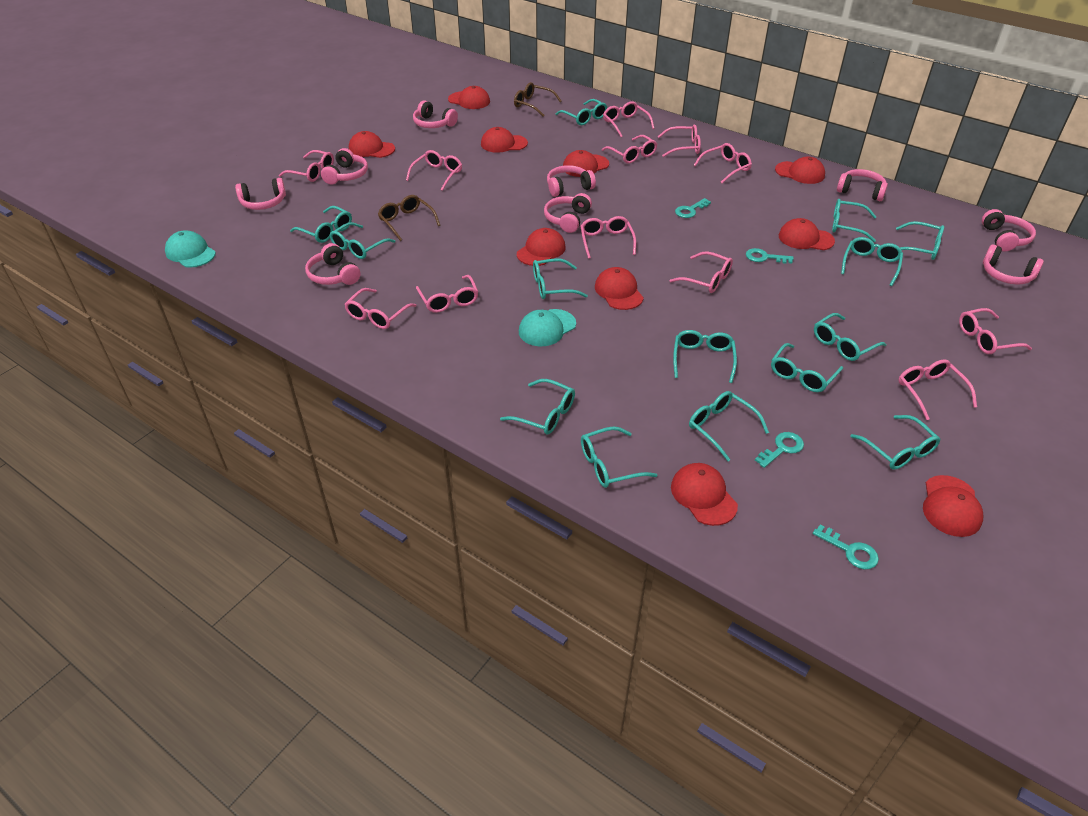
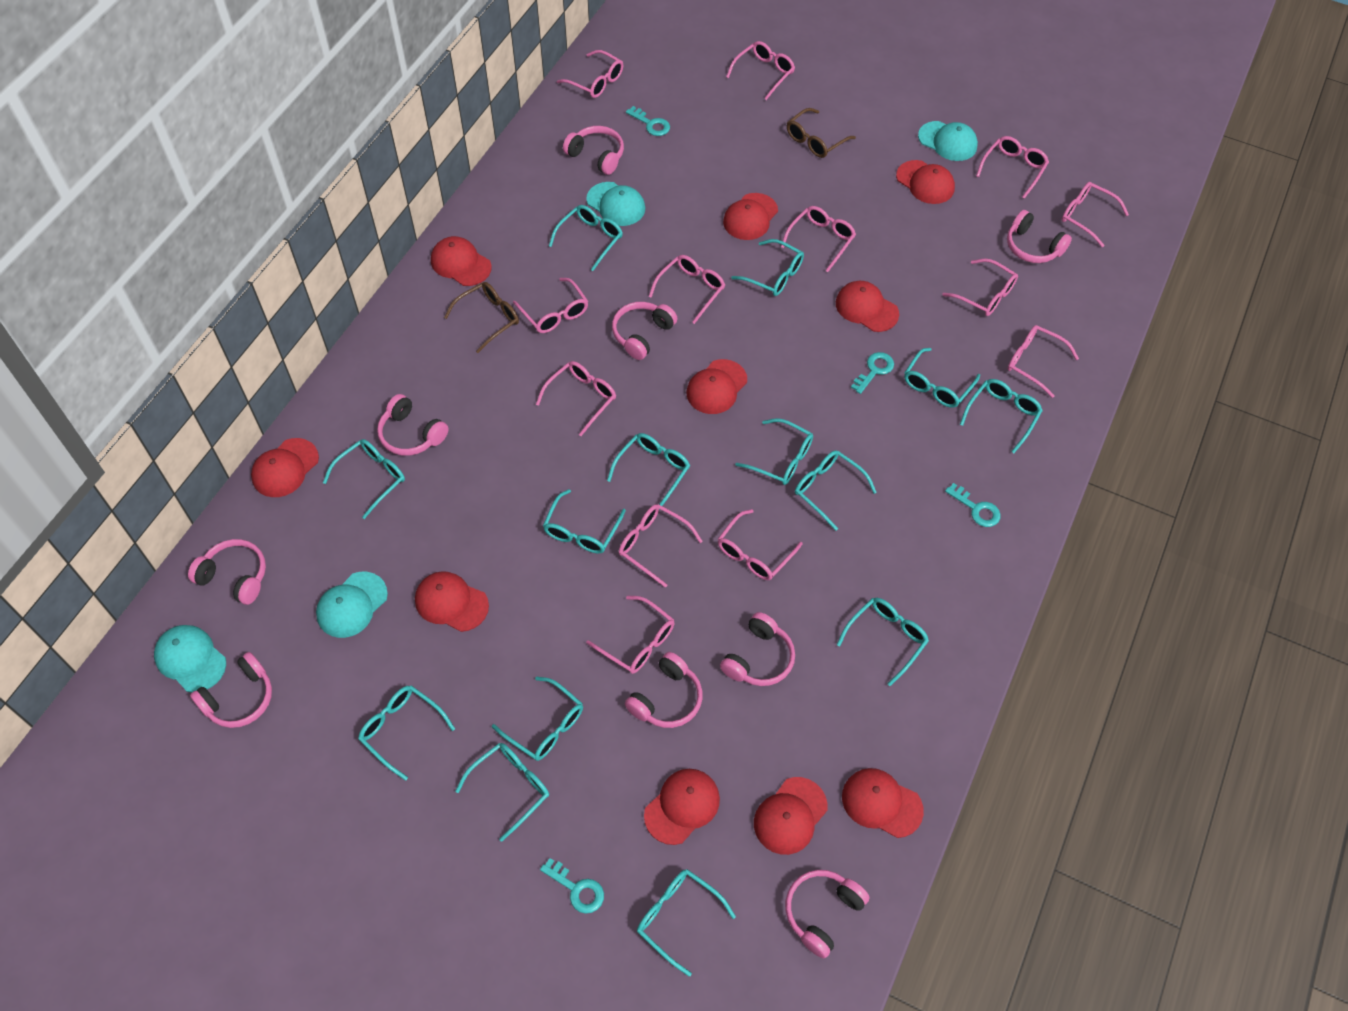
pink glasses: [279,150,334,182] [344,288,417,329] [406,150,462,191] [416,275,478,313] [580,216,636,259] [602,135,657,164] [603,101,655,137] [657,125,701,157] [669,251,733,293] [694,143,752,183] [898,359,977,420] [959,308,1032,354] = 12 -> [513,278,588,333] [536,361,616,436] [557,50,624,98] [586,596,675,674] [619,504,703,588] [649,255,725,324] [718,509,802,580] [726,41,795,100] [781,206,856,272] [942,258,1018,316] [976,136,1049,199] [1007,325,1079,398] [1062,182,1129,247] = 13
turquoise cap: [165,230,216,268] [519,309,576,346] = 2 -> [154,625,226,692] [316,572,388,638] [586,182,645,226] [918,121,978,161] = 4

